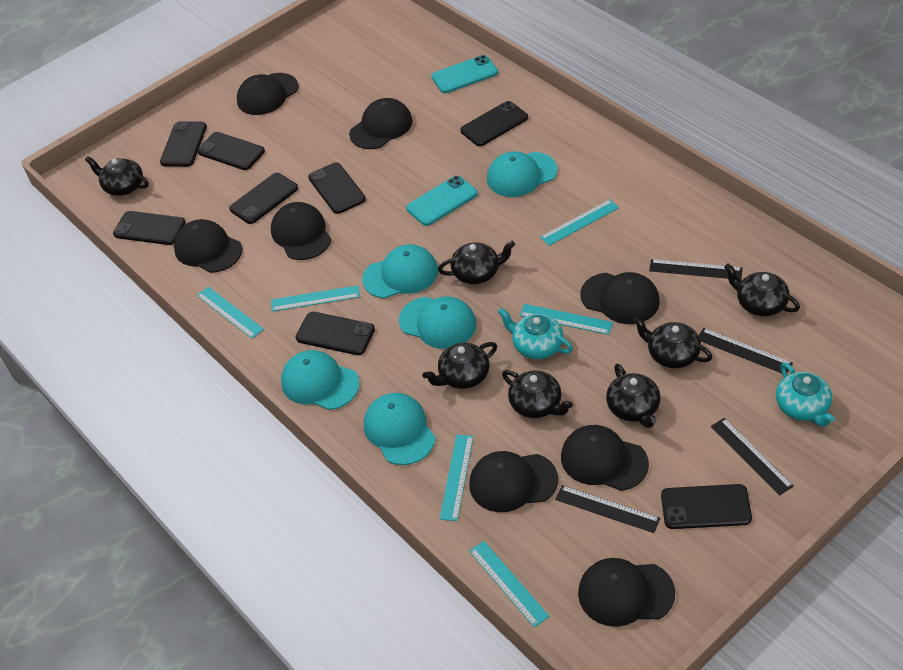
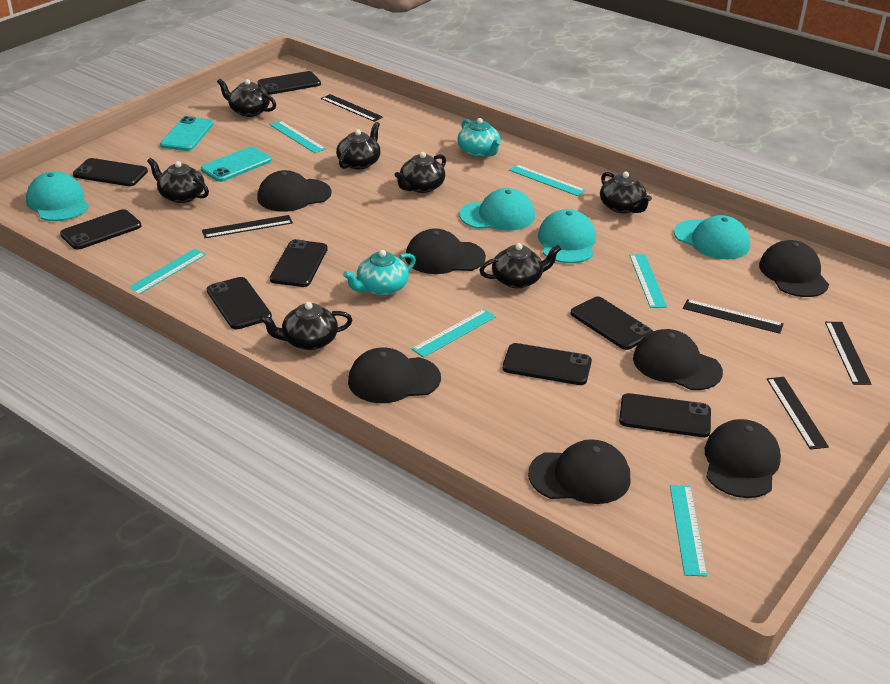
black cap: [174,219,242,273] [237,73,299,115] [271,202,331,260] [349,98,413,149] [469,451,558,512] [561,425,649,491] [578,558,675,627] [580,272,660,324] = 8 -> [257,170,332,212] [348,348,441,403] [405,228,486,274] [528,439,631,504] [633,329,723,390] [705,419,781,498] [759,240,829,297] = 7
black ruler: [555,485,660,533] [649,259,742,280] [699,328,793,373] [711,418,794,496] = 4 -> [202,215,293,238] [321,94,383,122] [683,299,784,334] [767,377,829,450] [825,322,871,385] = 5
turquoise cap: [281,350,360,410] [362,244,438,299] [364,393,436,465] [399,297,476,349] [487,151,558,197] = 5 -> [26,171,89,221] [459,188,535,230] [538,209,596,263] [674,215,750,259] = 4

